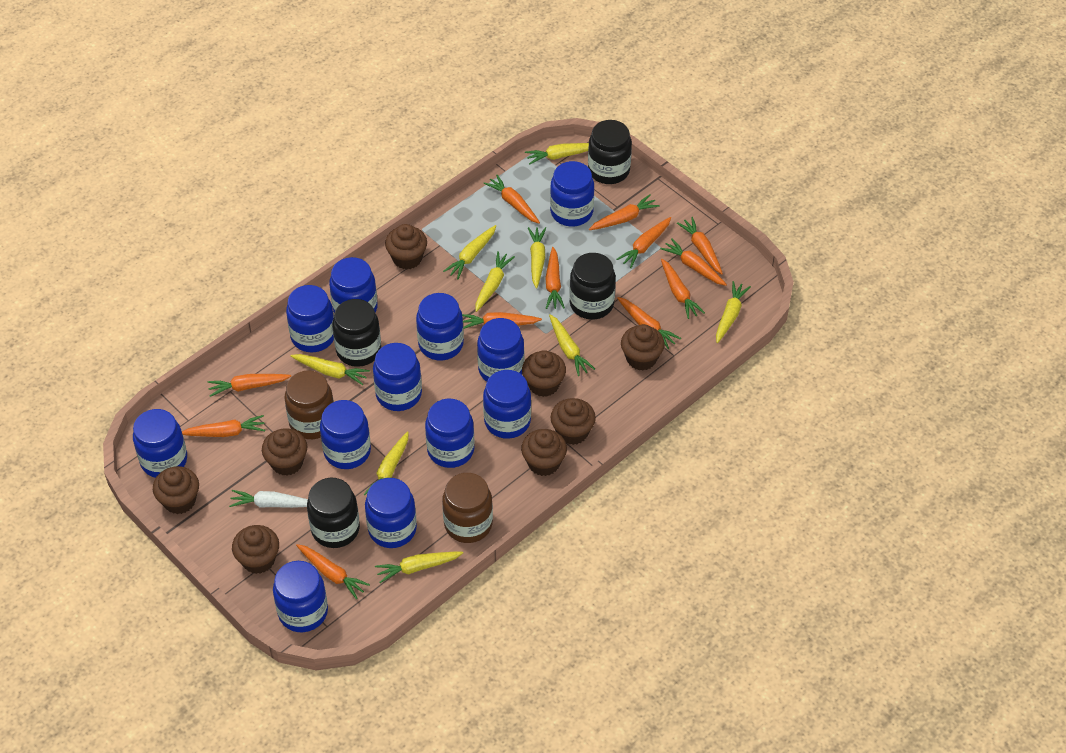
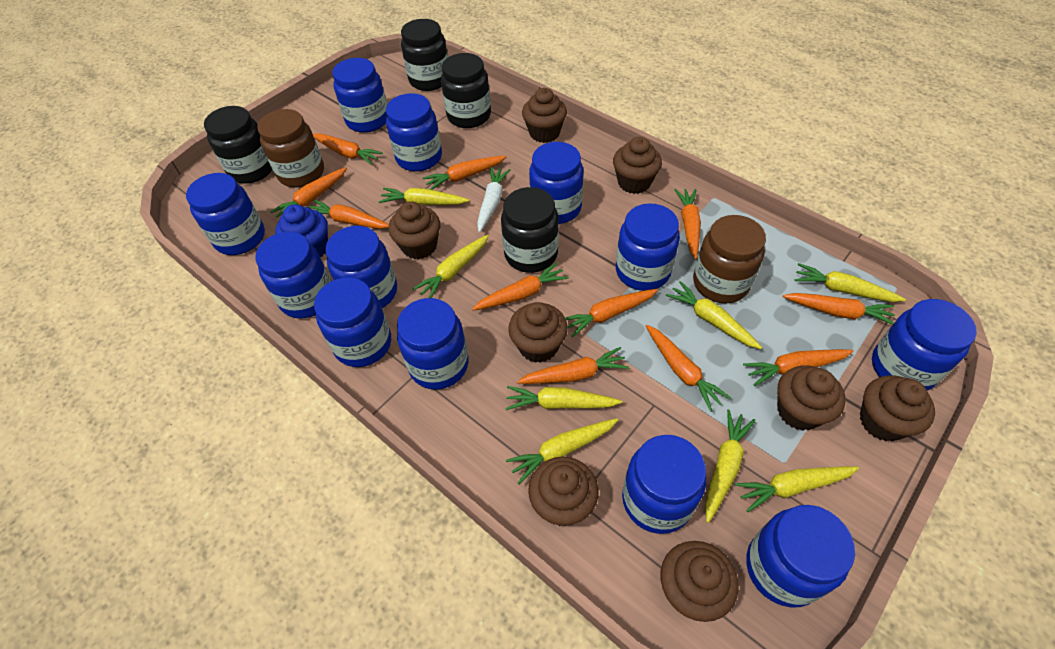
blue cupcake: none = 0 -> [275,204,328,257] = 1
orange carrot: [182,415,265,437] [207,374,291,397] [296,544,370,599] [462,312,542,329] [484,175,540,224] [545,247,565,309] [589,195,660,230] [617,217,671,268] [617,297,681,349] [660,238,727,286] [661,259,705,319] [677,217,723,274] = 12 -> [270,167,347,217] [309,199,389,229] [313,133,383,165] [422,156,507,190] [472,262,568,311] [517,347,629,384] [565,289,658,338] [646,325,731,412] [675,189,701,259] [743,349,854,386] [783,293,895,325] = 11
yellow carrot: [291,354,370,385] [363,431,409,496] [375,552,463,583] [443,225,496,279] [475,251,515,312] [525,143,589,165] [528,227,546,288] [549,314,595,376] [716,281,751,343] = 9 -> [378,188,469,205] [413,235,489,298] [505,386,622,410] [506,418,618,484] [666,281,762,349] [705,409,756,523] [735,466,859,512] [795,263,906,302] = 8

